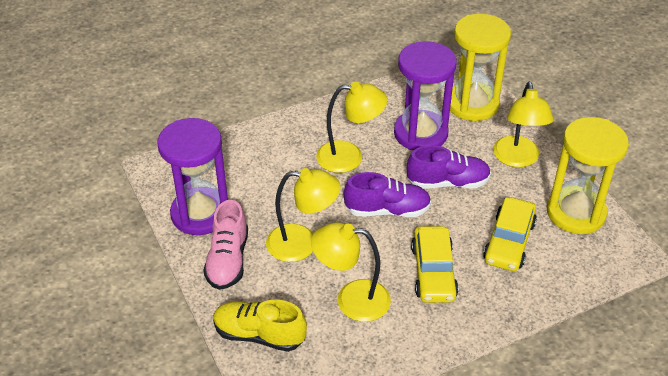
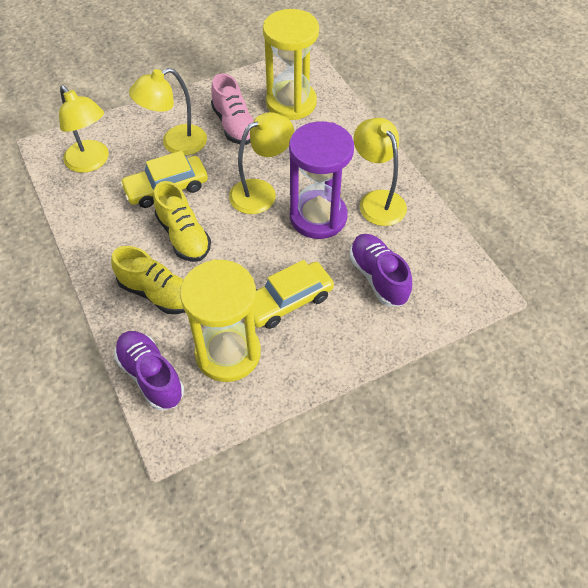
purple hourglass: [157,118,228,235] [394,41,457,150] = 2 -> [289,121,354,239] = 1
yellow shoe: [213,300,307,352] = 1 -> [111,246,185,314] [153,181,211,262] = 2

